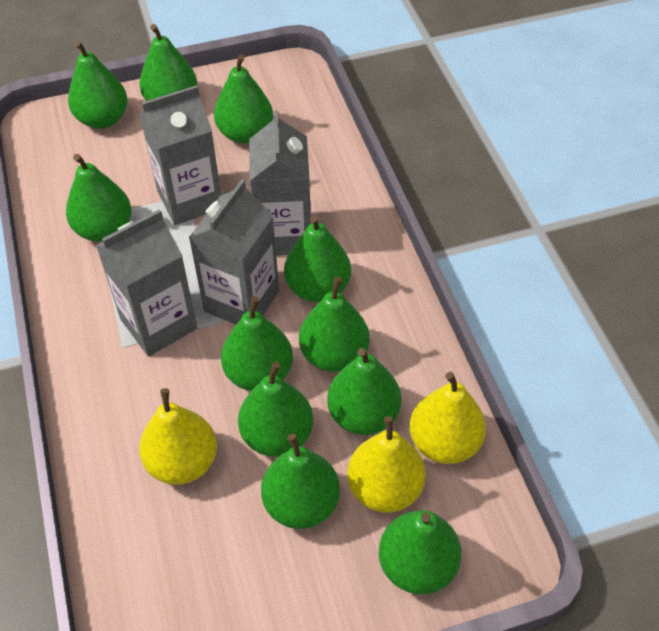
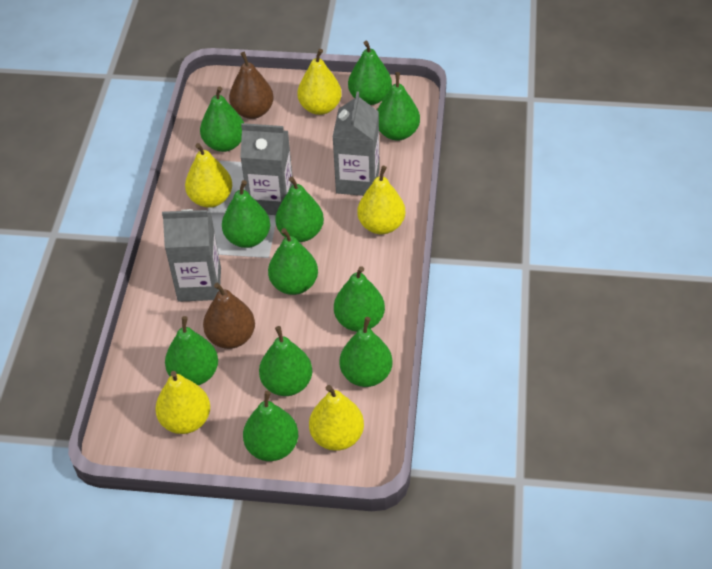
brown pear: none = 0 -> [203,283,255,349] [229,52,274,119] = 2
grey carton: [96,209,197,356] [139,85,221,225] [189,179,279,324] [249,110,311,256] = 4 -> [162,209,221,302] [240,123,293,215] [333,91,380,196] = 3
yellow pear: [139,388,217,485] [347,416,426,513] [410,372,486,464] = 3 -> [155,371,210,434] [185,143,232,208] [297,49,342,115] [309,385,364,451] [357,166,405,234] = 5

